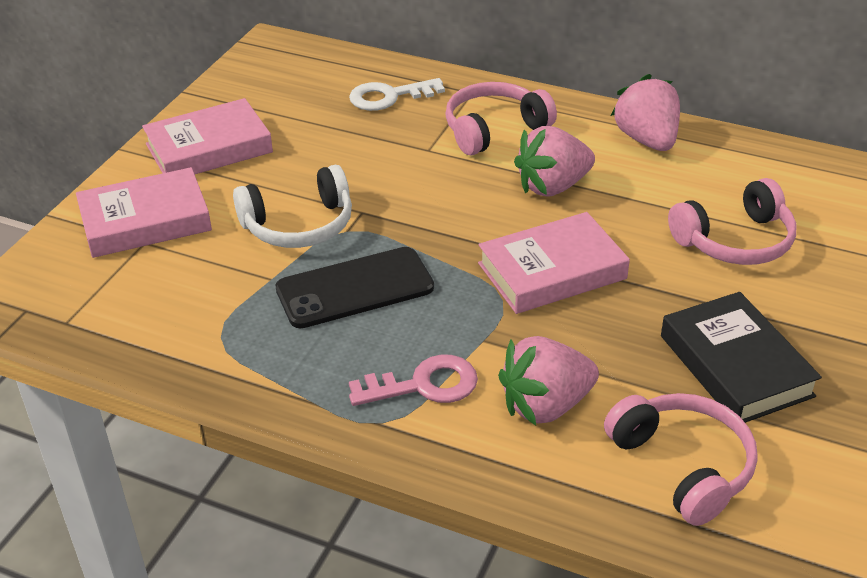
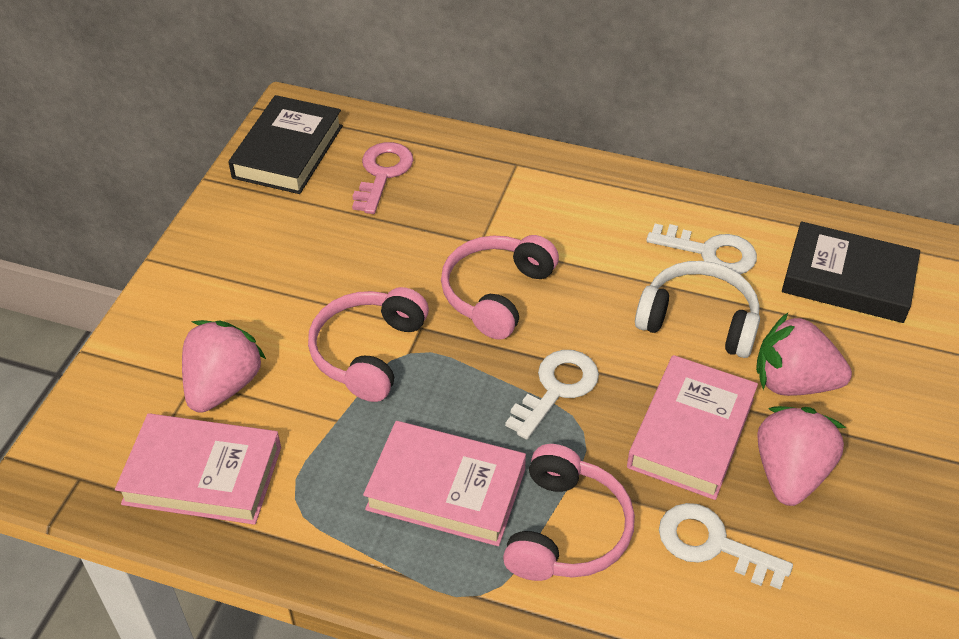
black book: [661,292,822,423] = 1 -> [228,95,343,194] [782,221,920,323] = 2
black phone: [275,247,434,328] = 1 -> none = 0
white key: [349,78,445,111] = 1 -> [505,350,599,440] [646,224,757,274] [659,503,793,589] = 3

